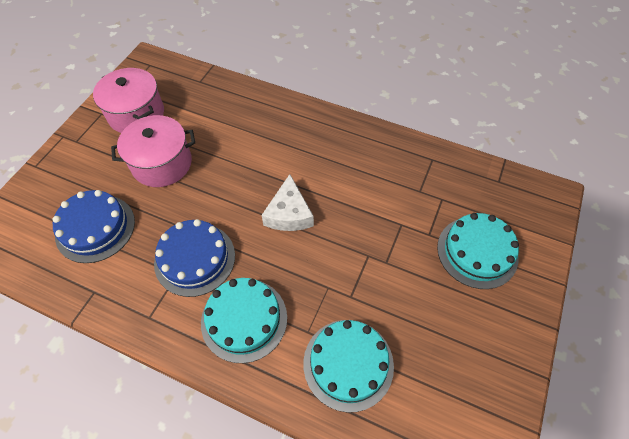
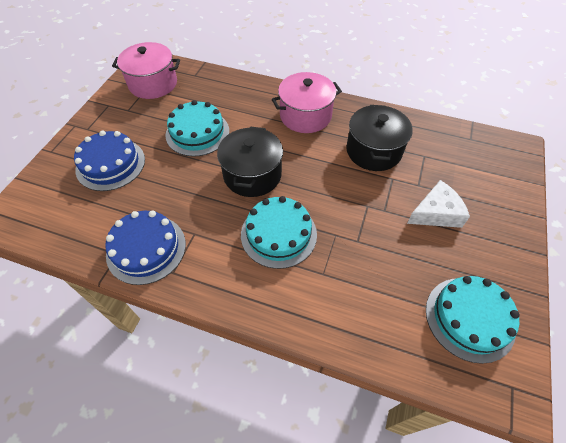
black pot: none = 0 -> [217,127,283,197] [346,105,413,171] = 2

